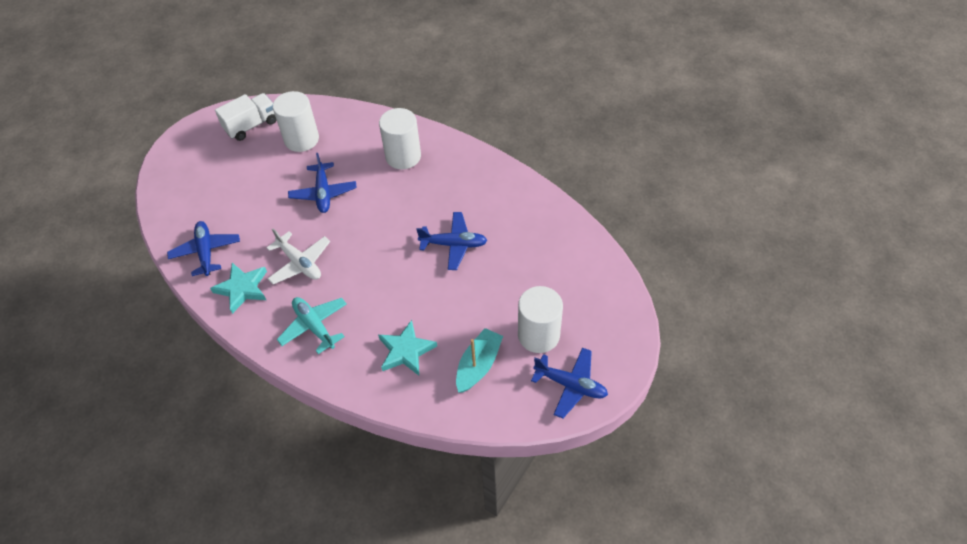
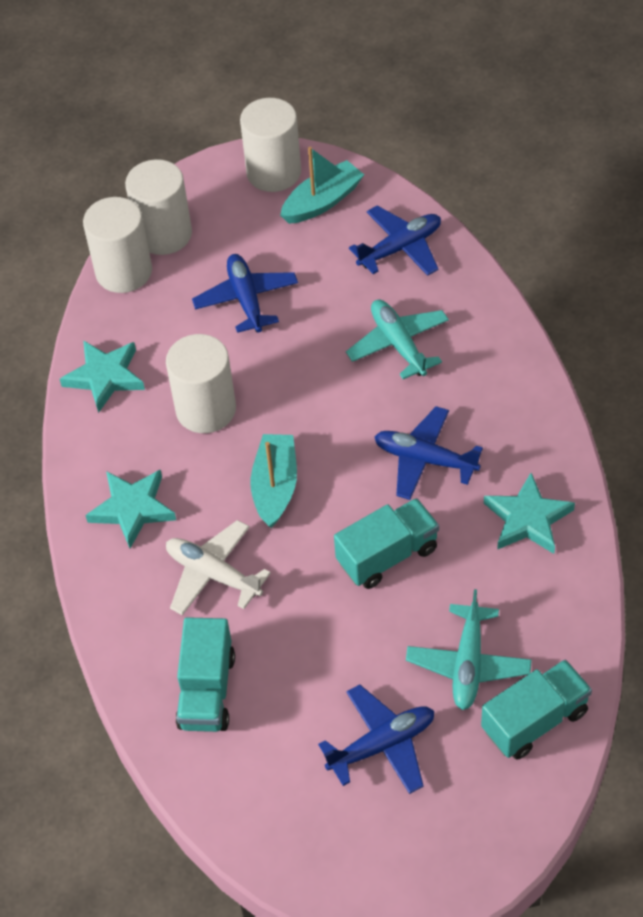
turquoise boat: [456,328,503,393] = 1 -> [250,434,297,528] [280,147,364,224] = 2
turquoise plane: [277,297,347,354] = 1 -> [346,300,449,379] [406,589,532,710] = 2
turquoise star: [210,263,267,314] [378,320,437,376] = 2 -> [60,340,145,413] [85,470,176,548] [484,473,575,554] = 3
turquoise truck: none = 0 -> [176,617,235,732] [334,498,439,589] [481,659,592,760] = 3
white cylinder: [273,91,319,152] [379,108,421,169] [518,286,563,353] = 3 -> [83,197,152,293] [125,159,192,255] [166,334,236,433] [240,98,301,192] = 4
white truck: [215,93,277,141] = 1 -> none = 0

